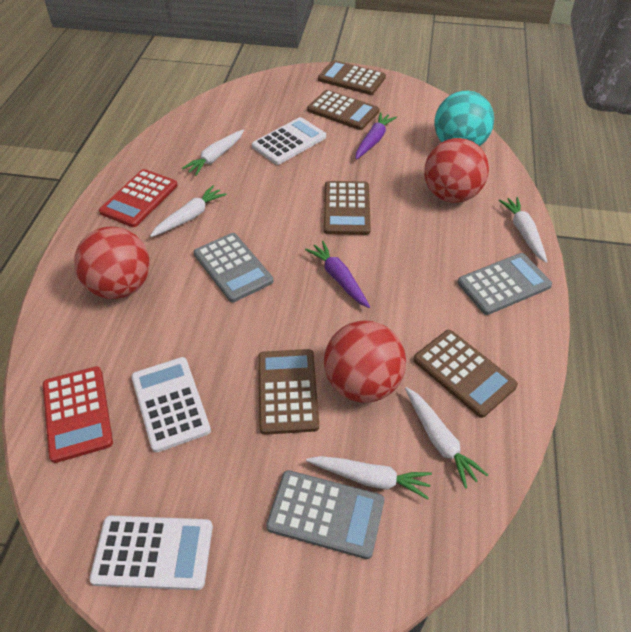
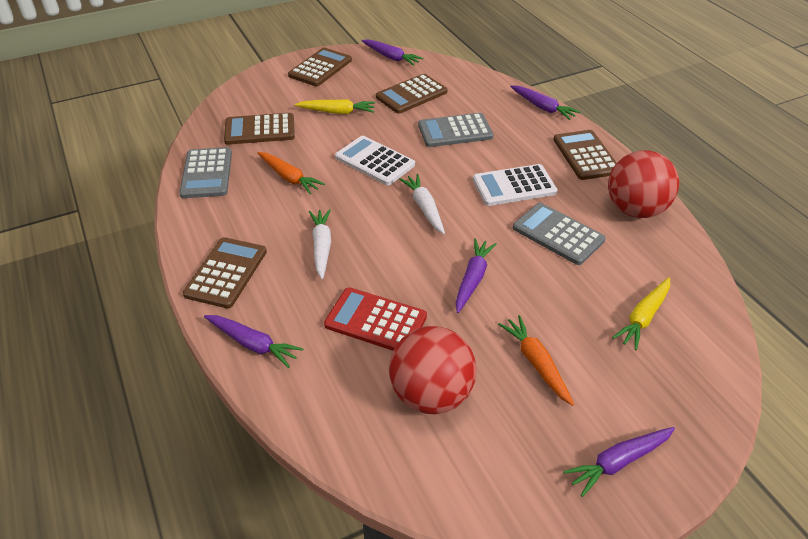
orange carrot: none = 0 -> [257,152,325,194] [498,315,574,406] = 2
purple carrot: [305,241,370,308] [355,112,397,160] = 2 -> [204,315,303,368] [361,39,423,66] [456,238,497,313] [510,85,580,120] [563,427,675,497] = 5
red ball: [74,226,150,299] [324,321,406,403] [424,138,489,203] = 3 -> [389,326,477,414] [608,150,679,218] = 2
red calculator: [43,366,113,463] [99,169,177,227] = 2 -> [324,287,427,351] = 1
turquoise ball: [434,91,494,146] = 1 -> none = 0
white calculator: [89,516,213,590] [131,357,211,453] [252,117,326,165] = 3 -> [335,136,415,185] [473,164,558,206] = 2
white carrot: [150,185,227,237] [182,130,244,176] [306,456,432,499] [405,387,488,489] [499,197,548,263] = 5 -> [309,209,331,279] [399,174,445,234] = 2
yellow carrot: none = 0 -> [295,99,375,114] [612,277,670,350] = 2

